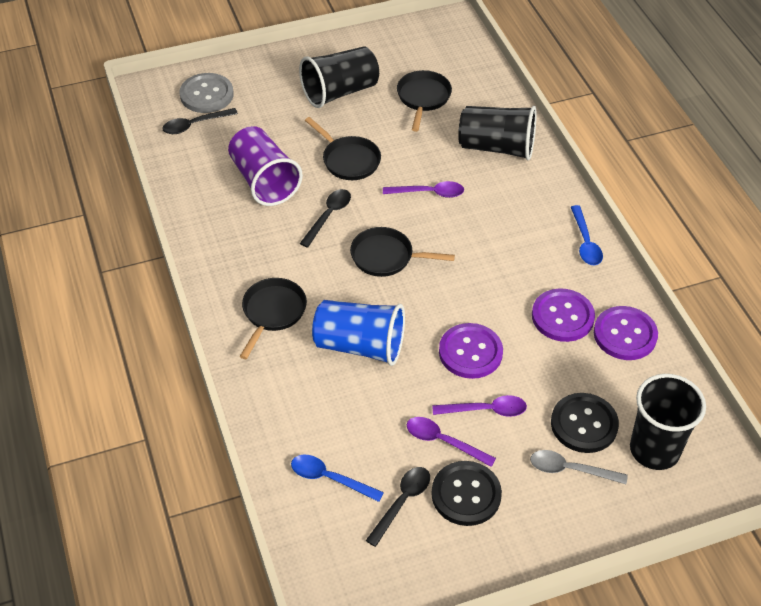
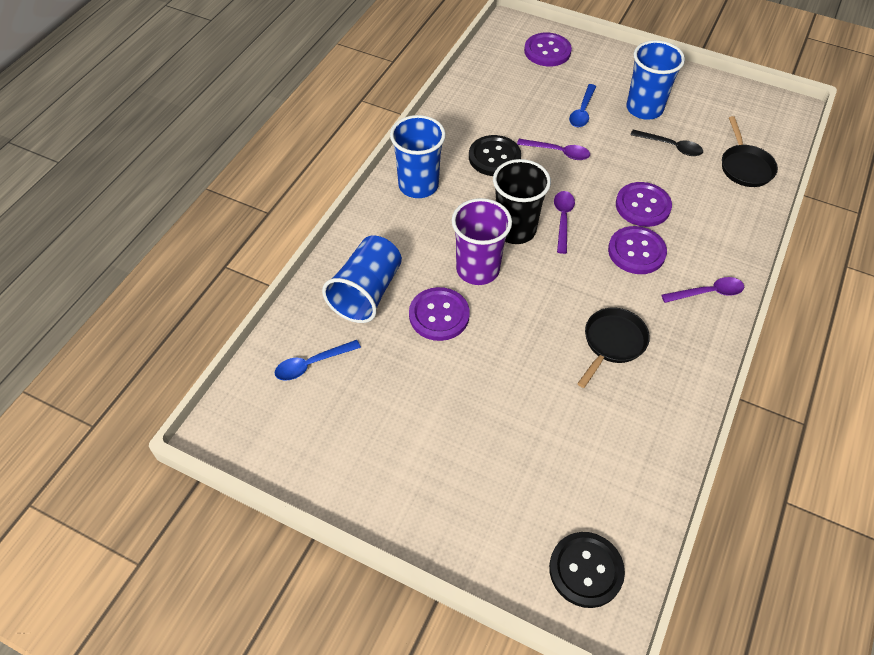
black cup: [299,46,379,108] [458,106,537,160] [630,374,706,470] = 3 -> [493,159,551,244] = 1
black pan: [240,278,307,359] [305,117,381,180] [350,227,455,277] [397,70,452,132] = 4 -> [577,308,650,388] [722,116,778,187] = 2
black spoon: [162,108,238,134] [300,189,351,248] [366,467,430,547] = 3 -> [630,130,703,156] = 1
blue cup: [312,300,405,366] = 1 -> [322,235,402,323] [390,115,446,198] [626,40,685,120] = 3
grey button: [180,73,233,113] = 1 -> none = 0
grey spoon: [530,450,628,484] = 1 -> none = 0
purple button: [439,323,503,379] [532,289,595,342] [594,306,658,360] = 3 -> [409,287,470,341] [524,33,572,66] [608,226,667,274] [616,182,672,227] = 4

